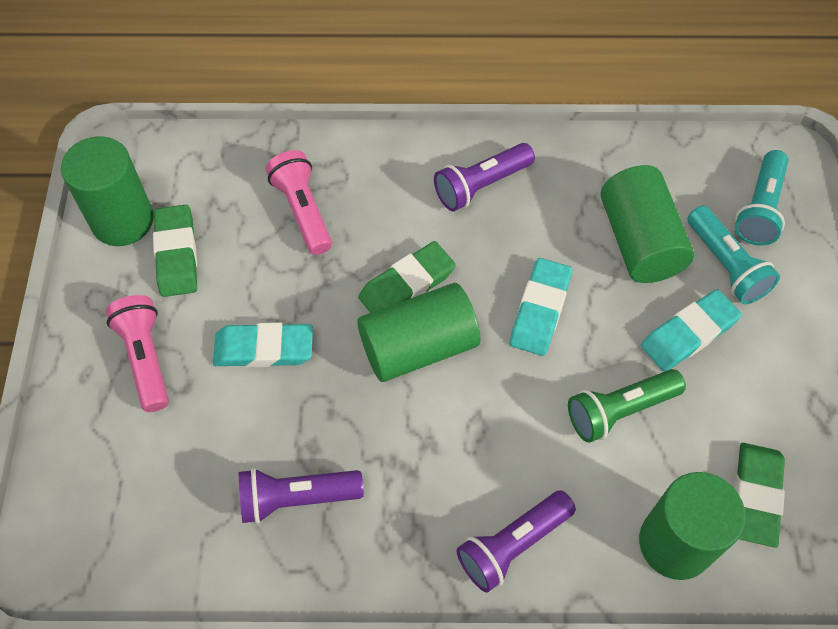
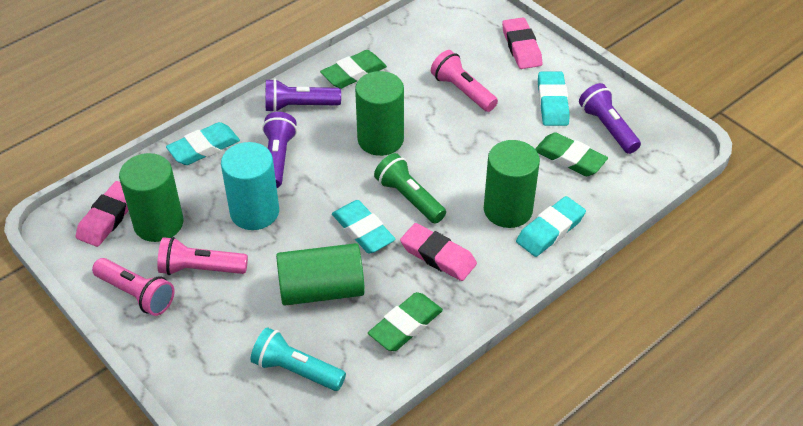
pink eraser: none = 0 -> [76,181,129,247] [400,223,477,281] [502,17,542,69] = 3
pink flashlight: [106,295,169,412] [266,150,332,255] = 2 -> [92,258,174,316] [157,237,248,275] [431,50,498,112] = 3
turquoise cylinder: none = 0 -> [221,142,279,230] = 1
turquoise eraser: [213,322,313,367] [510,258,572,356] [641,289,742,372] = 3 -> [166,122,240,165] [332,200,396,254] [516,196,586,257] [538,72,570,126] = 4
turquoise flashlight: [687,206,780,304] [735,150,789,246] = 2 -> [250,327,346,391] = 1

